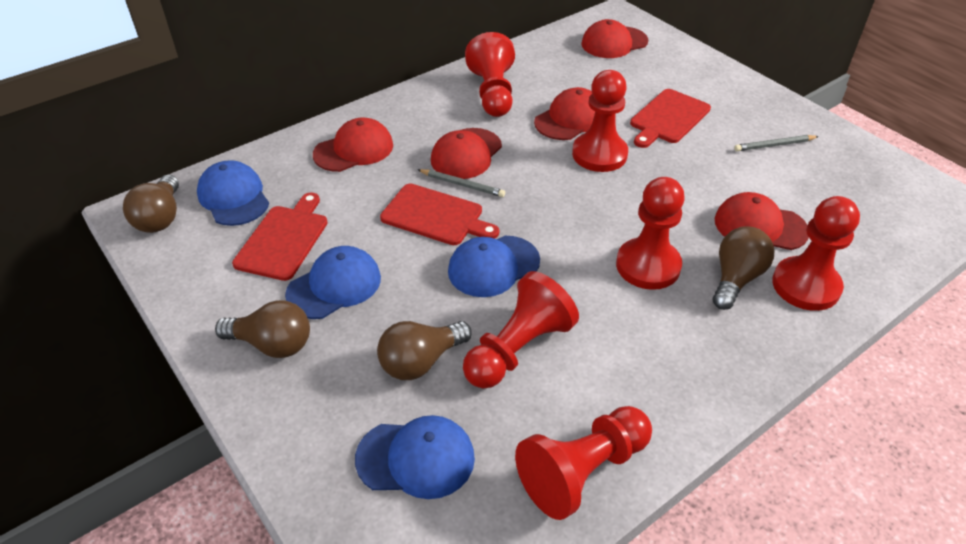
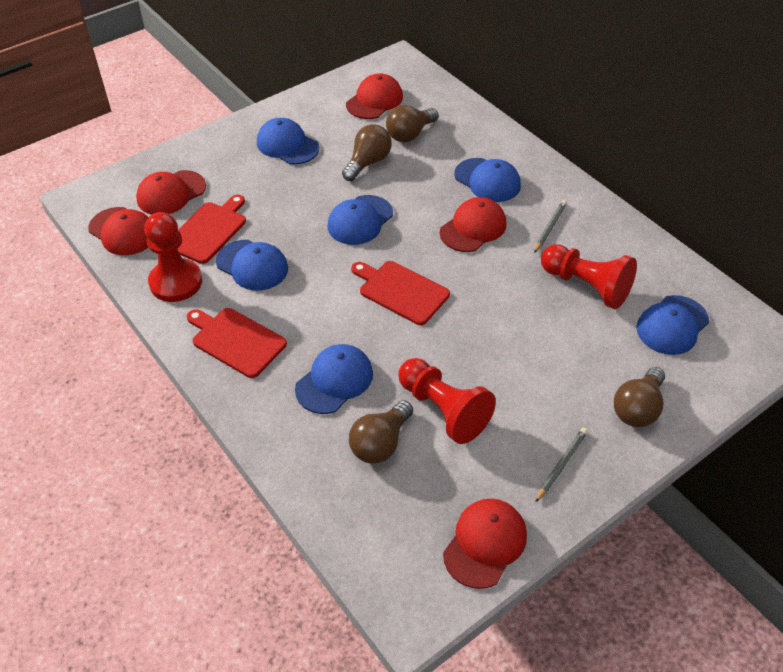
blue cap: [197,160,269,226] [285,246,381,319] [355,415,475,499] [448,236,540,297] = 4 -> [216,240,288,291] [257,118,319,165] [295,344,373,414] [328,195,393,245] [455,158,521,202] [636,295,709,355] = 6
red pawn: [463,271,579,389] [465,32,515,117] [515,406,652,520] [572,70,628,172] [616,177,685,290] [772,196,860,311] = 6 -> [144,212,202,302] [398,358,496,444] [541,244,637,309] = 3

